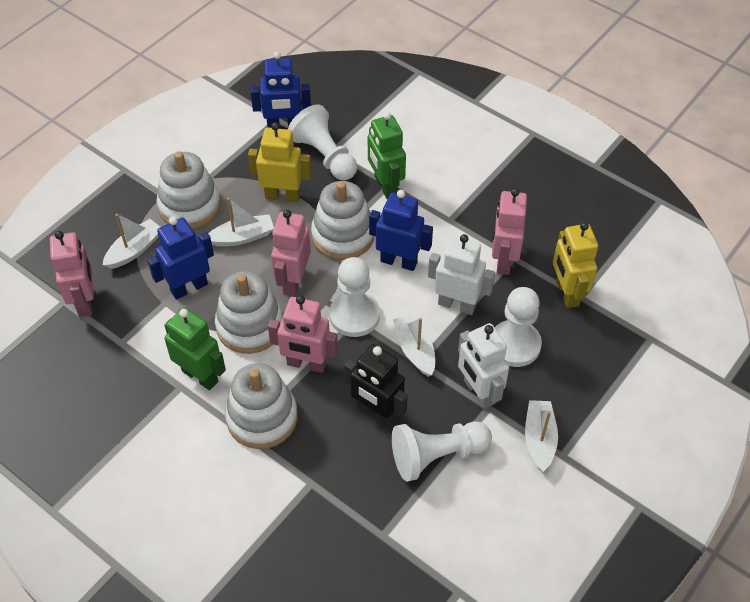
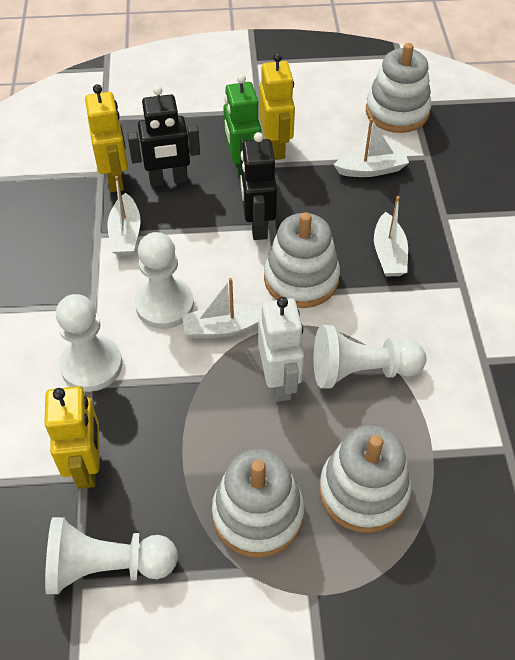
black robot: [344,344,408,427] = 1 -> [127,86,200,187] [240,132,277,240] = 2
blue robot: [147,216,214,300] [250,51,311,129] [369,190,433,271] = 3 -> none = 0
green robot: [164,307,226,390] [368,112,406,199] = 2 -> [223,74,261,182] = 1
pink robot: [50,231,94,317] [268,295,338,373] [271,210,311,296] [492,188,527,275] = 4 -> none = 0
white robot: [428,234,495,315] [458,323,509,409] = 2 -> [258,297,304,402] = 1
yellow robot: [248,122,312,203] [553,222,598,308] = 2 -> [44,386,100,489] [85,84,128,192] [259,53,295,160] = 3

